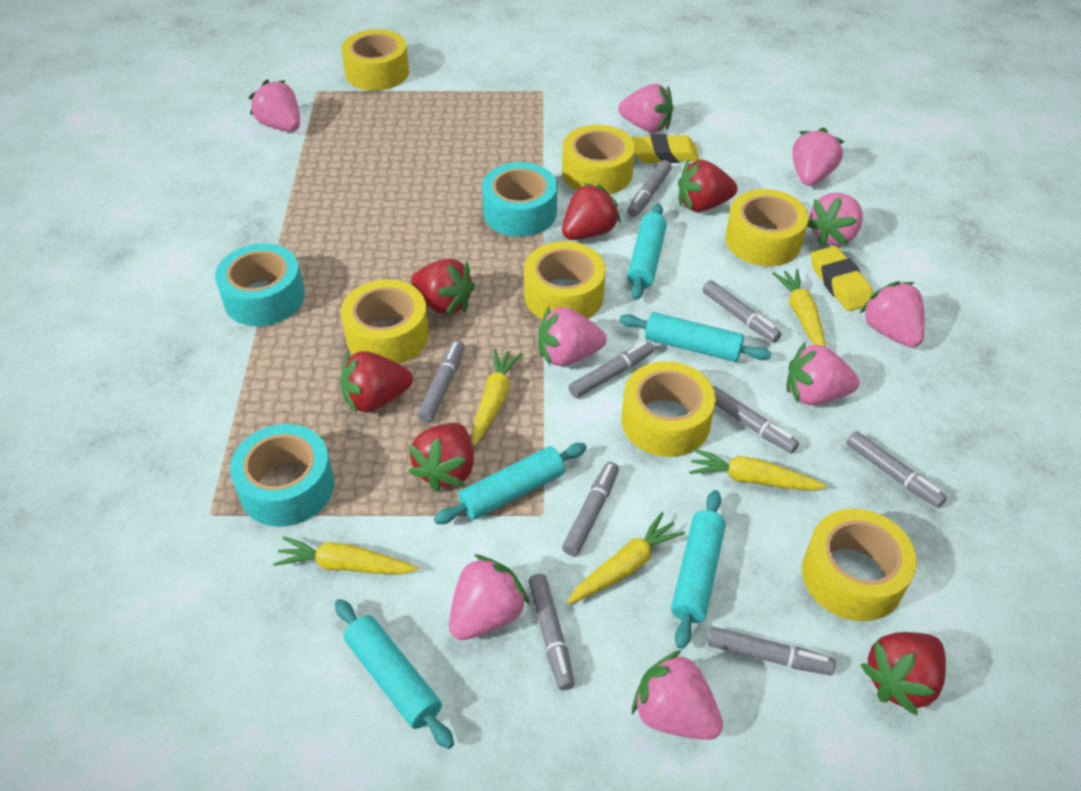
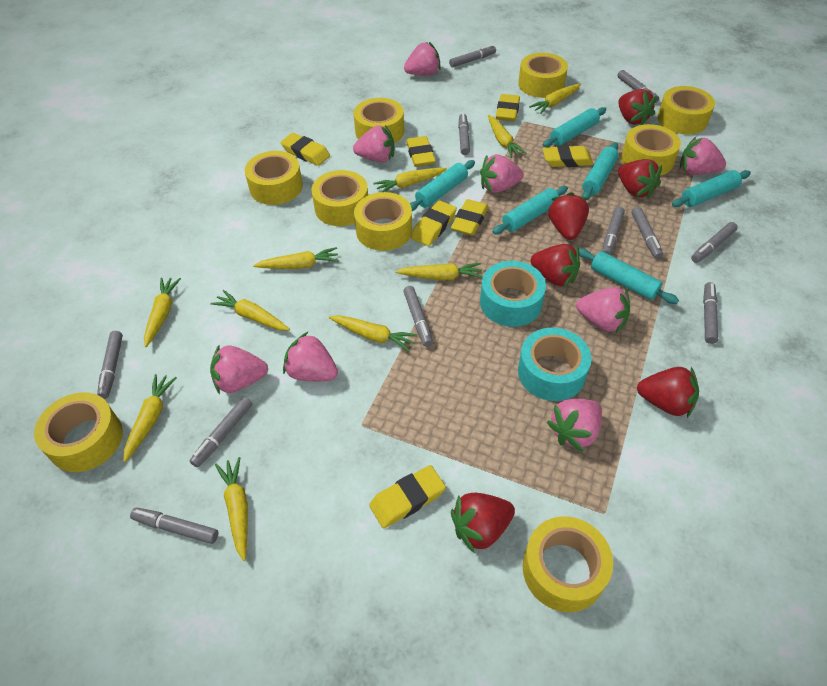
grey marker: [417,341,465,423] [528,574,575,690] [562,462,619,556] [569,341,654,398] [627,160,672,217] [703,280,782,343] [707,627,836,675] [713,386,799,453] [847,431,947,508] = 9 -> [97,331,123,399] [130,507,218,544] [189,397,252,467] [403,286,433,347] [449,45,496,67] [458,113,470,155] [602,207,625,255] [617,70,659,103] [632,207,663,259] [691,222,738,263] [703,282,718,344] = 11
pink strawberry: [249,79,300,131] [449,554,530,640] [538,306,607,367] [618,84,673,133] [632,650,723,740] [786,341,860,405] [792,127,845,186] [807,193,863,246] [860,281,925,348] = 9 -> [210,345,268,394] [283,332,338,381] [353,125,395,162] [404,42,441,75] [480,154,524,193] [547,399,602,452] [576,287,630,333] [680,137,726,175] = 8
turquoise rolling pin: [335,599,454,749] [434,443,587,524] [619,312,771,362] [627,203,667,300] [671,490,726,649] = 5 -> [410,160,475,211] [493,186,568,234] [543,107,606,147] [579,248,679,304] [582,142,619,201] [672,170,751,207] = 6
turquoise tape: [215,243,305,326] [230,424,334,527] [482,162,557,237] = 3 -> [480,261,546,327] [518,328,591,401] = 2
yellow carrot: [273,536,418,574] [472,348,522,446] [567,512,685,604] [689,448,827,491] [772,269,826,347] = 5 -> [123,374,177,462] [144,277,181,347] [211,290,290,331] [215,457,248,561] [253,247,339,269] [329,315,417,351] [373,168,447,192] [396,263,483,280] [488,115,527,158] [529,84,581,114] = 10
yellow eraser: [631,134,699,163] [811,246,873,311] = 2 -> [281,133,330,166] [369,465,446,528] [406,136,436,167] [411,200,457,246] [451,199,488,236] [496,94,520,122] [543,145,593,167] = 7
yellow tape: [341,29,409,91] [341,279,429,364] [524,241,606,319] [562,125,635,194] [621,361,716,457] [725,189,809,266] [802,509,917,621] = 7 -> [34,392,123,472] [245,151,303,205] [311,170,368,226] [354,98,404,143] [354,192,412,251] [518,53,568,98] [522,516,613,612] [621,124,681,176] [657,86,715,134] = 9

